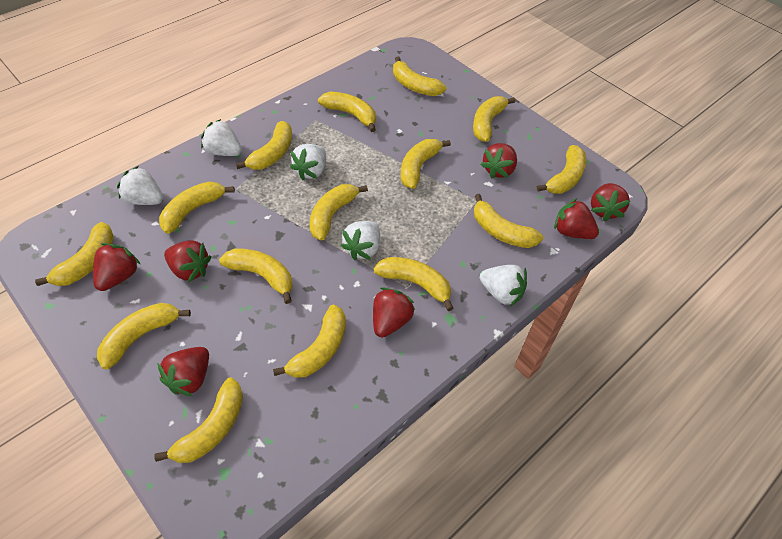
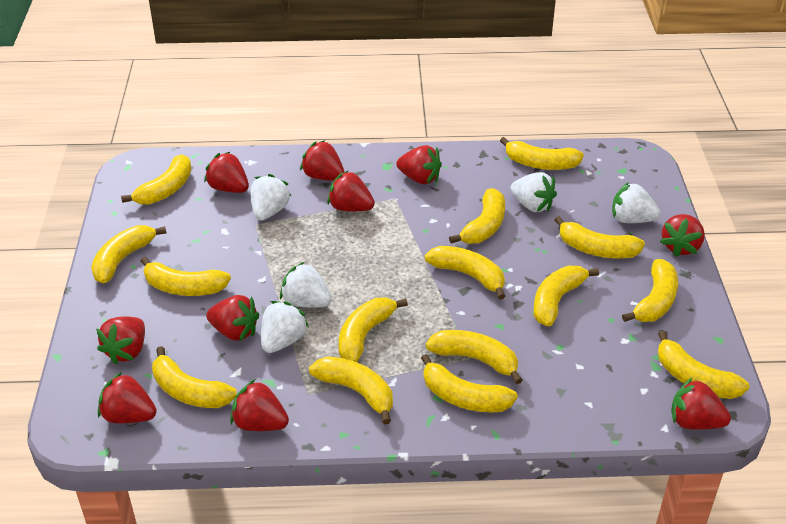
red strawberry: [93,243,141,291] [157,347,209,396] [164,241,211,283] [373,288,415,338] [480,143,517,178] [554,199,599,239] [591,183,630,222] = 7 -> [96,316,145,364] [98,372,157,423] [204,152,249,193] [206,295,259,341] [230,379,289,431] [300,140,345,181] [327,170,375,211] [396,145,442,185] [660,214,705,257] [671,378,731,430] = 10

